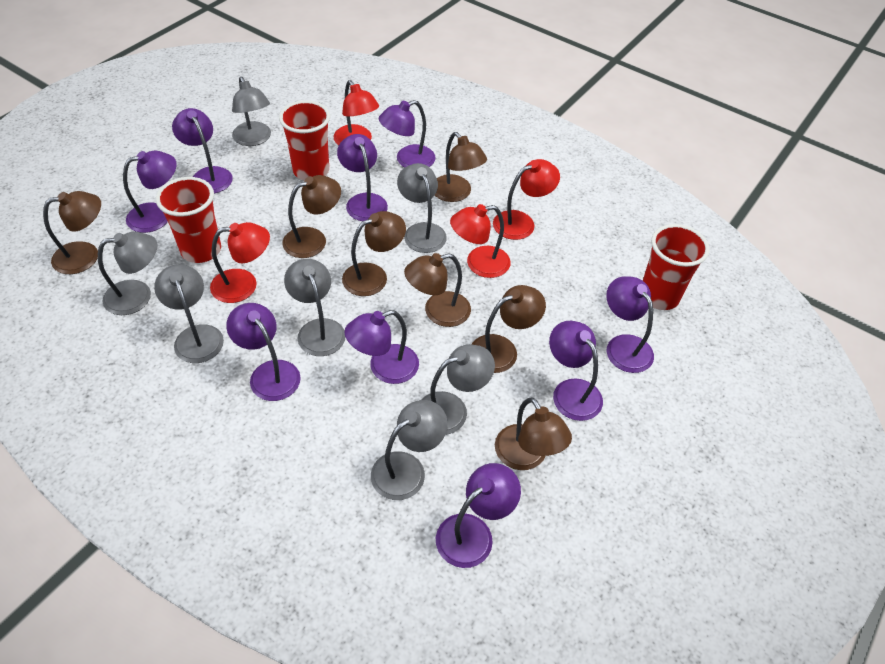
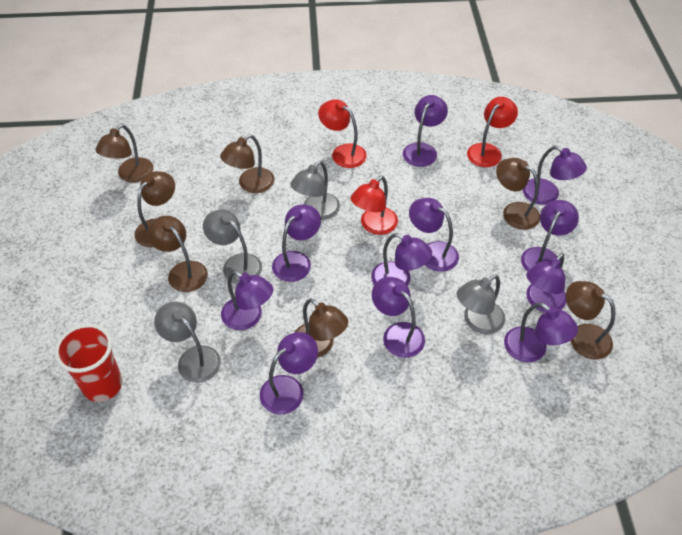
grey lamp: [98,232,157,315] [154,264,224,363] [232,77,271,146] [284,259,345,356] [371,400,448,500] [397,163,447,253] [421,344,495,435] = 7 -> [154,302,221,383] [203,209,262,284] [290,161,340,220] [457,274,505,334] = 4
purple lamp: [123,151,176,233] [172,108,233,194] [226,303,301,401] [337,134,388,221] [345,310,419,384] [379,100,435,168] [436,463,521,568] [549,321,603,421] [606,276,654,373] = 9 -> [221,270,273,330] [260,332,318,415] [272,205,321,282] [371,233,432,286] [372,277,425,358] [403,95,448,167] [409,198,459,272] [504,303,578,362] [521,200,579,272] [523,146,587,205] [526,253,567,312] = 11
red cup: [156,177,221,263] [279,101,330,181] [643,224,709,310] = 3 -> [55,324,122,402] = 1
red lamp: [210,222,270,303] [333,80,379,145] [450,204,510,278] [493,159,560,240] = 4 -> [318,99,367,168] [351,176,398,235] [467,97,518,167] = 3

